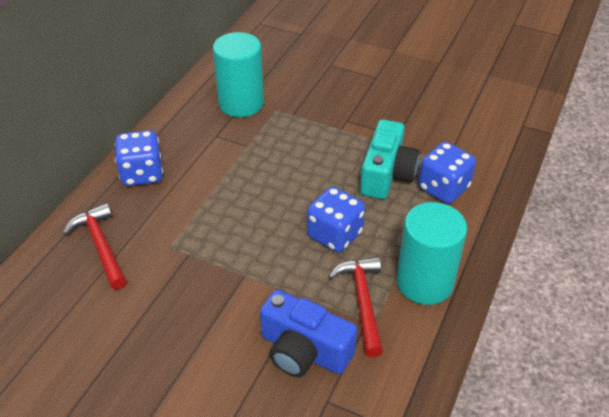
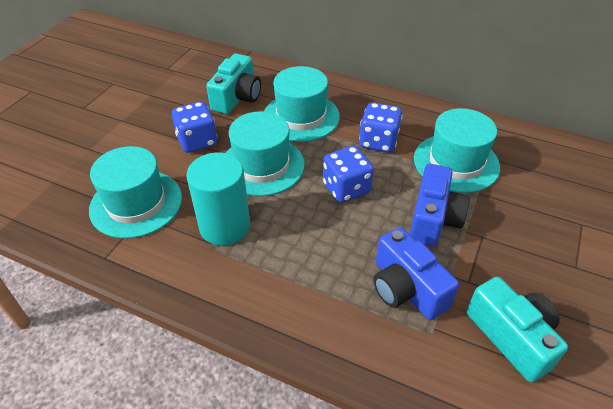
blue camera: [260,289,357,377] = 1 -> [373,227,459,320] [410,164,470,247] = 2
red hammer: [63,203,127,290] [328,257,383,357] = 2 -> none = 0
turquoise camera: [360,119,420,199] = 1 -> [206,54,261,114] [467,277,568,383] = 2
turquoise cylinder: [213,32,264,117] [397,202,467,305] = 2 -> [186,152,250,246] = 1
turquoise hat: none = 0 -> [89,146,182,239] [226,111,305,196] [264,66,340,142] [414,108,500,193] = 4

